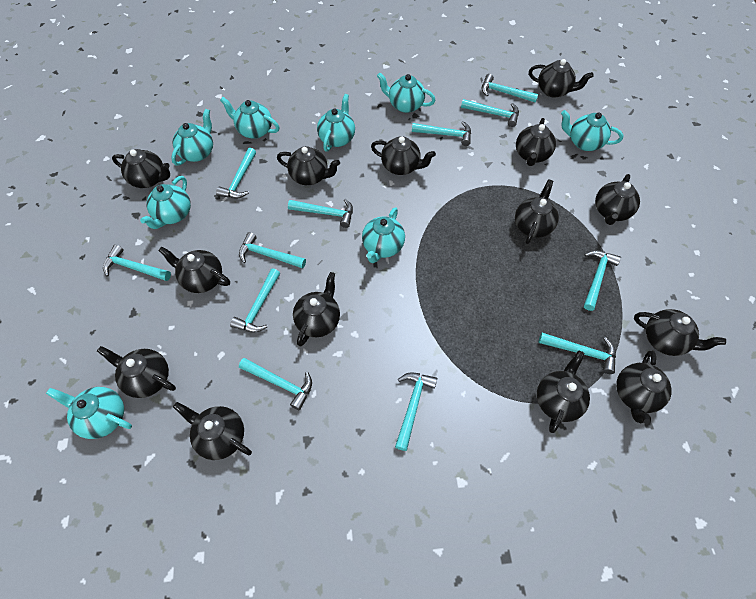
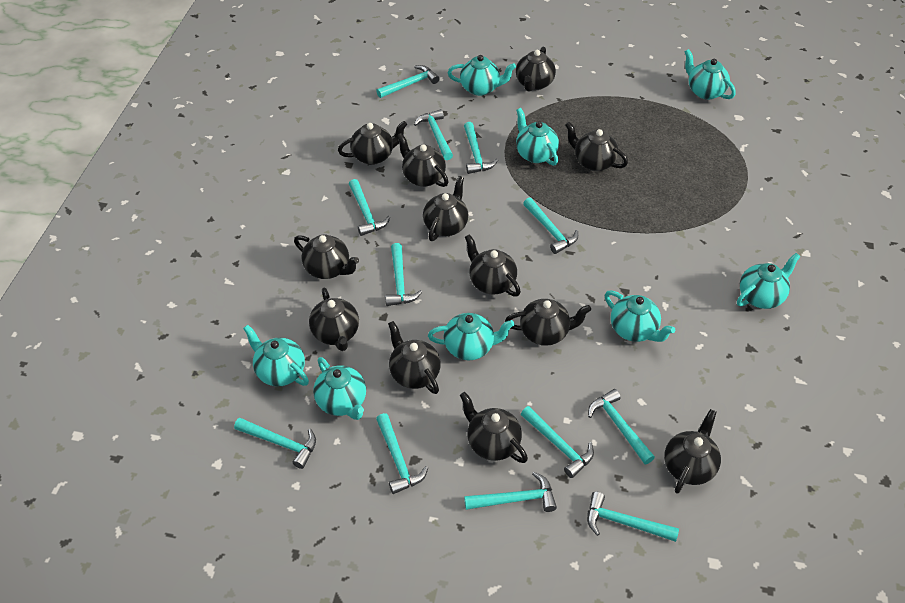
black teapot: [97,346,176,398] [112,149,170,188] [158,246,230,293] [173,402,252,460] [277,146,340,185] [293,272,340,347] [371,136,436,175] [515,179,559,244] [516,118,556,166] [529,59,594,98] [537,350,590,433] [595,174,640,225] [616,350,672,424] [634,309,726,356] = 14 -> [294,234,359,279] [309,288,359,351] [338,121,407,165] [388,321,441,394] [397,133,449,187] [423,176,468,241] [460,392,528,463] [465,234,521,296] [505,299,591,346] [516,47,556,92] [565,122,628,171] [664,409,721,493] = 12

